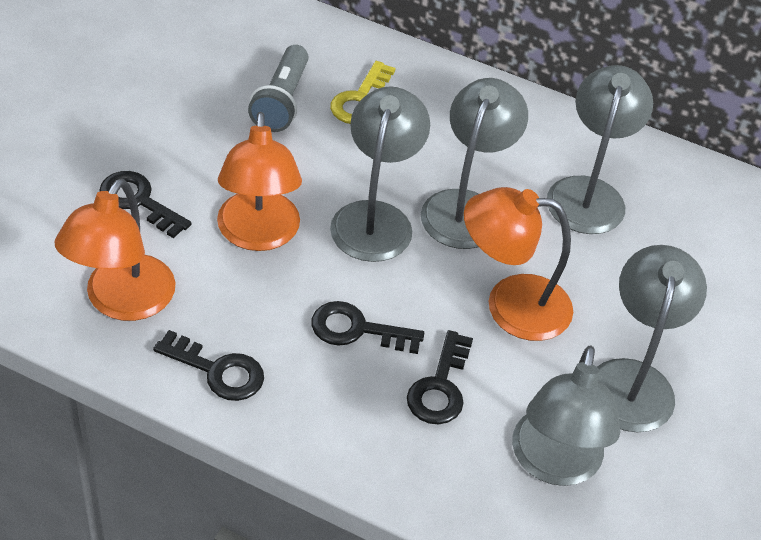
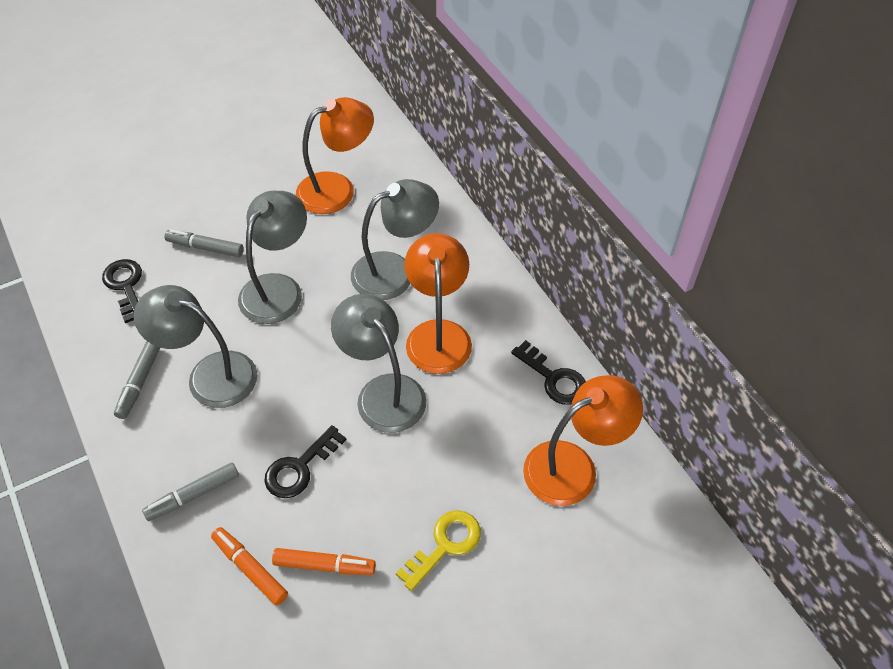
black key: [99,171,192,238] [153,330,264,401] [311,301,424,354] [407,330,473,424] = 4 -> [102,259,142,323] [264,425,347,498] [511,340,586,405] = 3
grey flashlight: [248,45,309,132] = 1 -> none = 0
grey lamp: [330,86,430,262] [421,78,528,249] [512,346,621,486] [547,65,653,234] [597,245,707,432] = 5 -> [134,285,257,408] [238,191,307,324] [331,294,426,433] [351,179,439,300] = 4
grey marker: none = 0 -> [114,341,160,419] [142,462,239,521] [165,229,244,257] = 3
orange marker: none = 0 -> [211,527,288,606] [272,548,376,575] = 2

